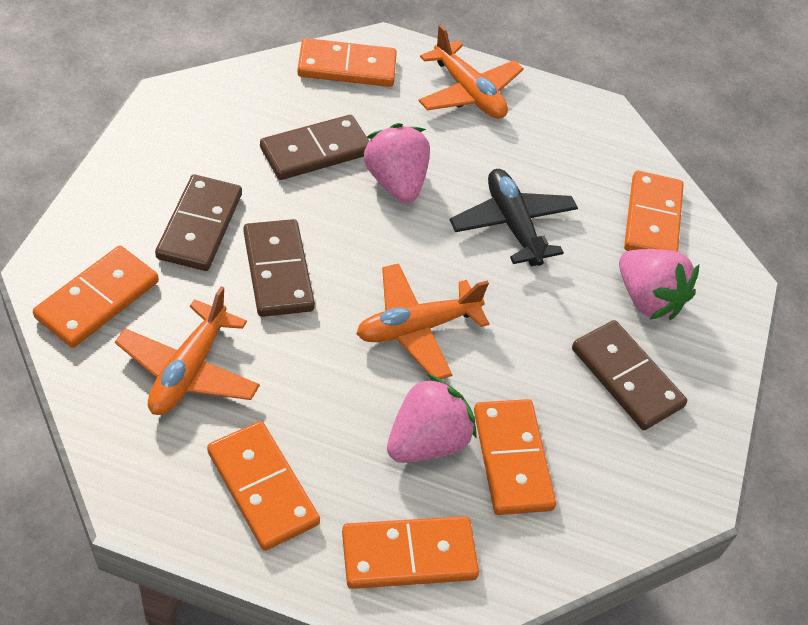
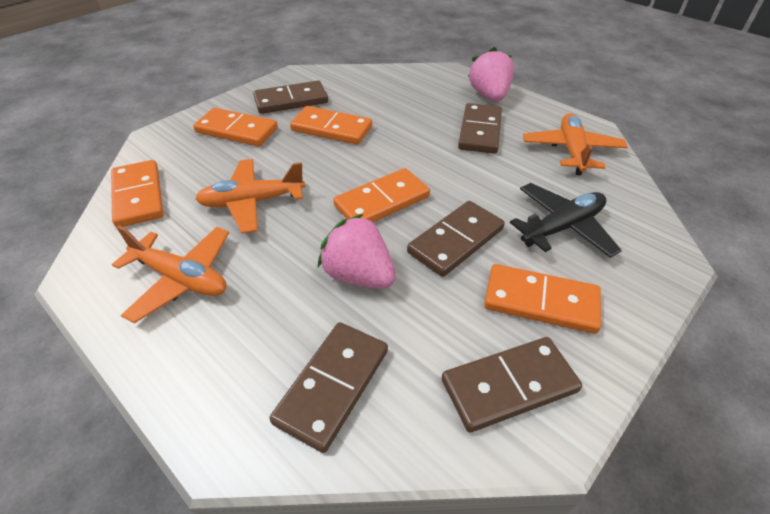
brown domino: [155,174,242,271] [244,219,315,317] [260,115,369,180] [572,320,687,430] = 4 -> [253,81,328,114] [269,322,388,453] [407,201,505,277] [442,337,582,433] [458,103,502,154] = 5
orange domino: [33,246,159,348] [207,421,320,551] [297,38,397,87] [342,516,479,589] [474,399,556,515] [624,171,684,252] = 6 -> [111,160,164,227] [193,108,278,147] [290,106,372,145] [333,168,430,222] [484,264,601,334] = 5
pink strawberry: [362,123,430,203] [387,374,476,463] [619,249,699,320] = 3 -> [318,214,396,289] [468,47,514,101] = 2

